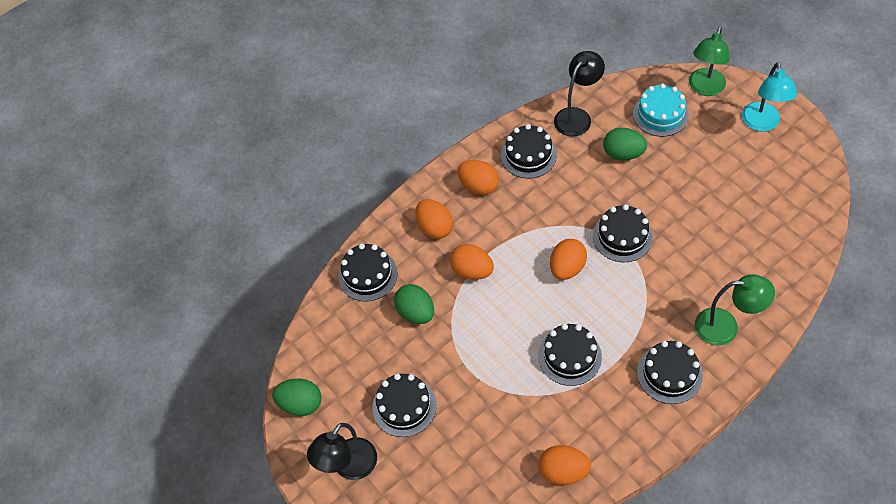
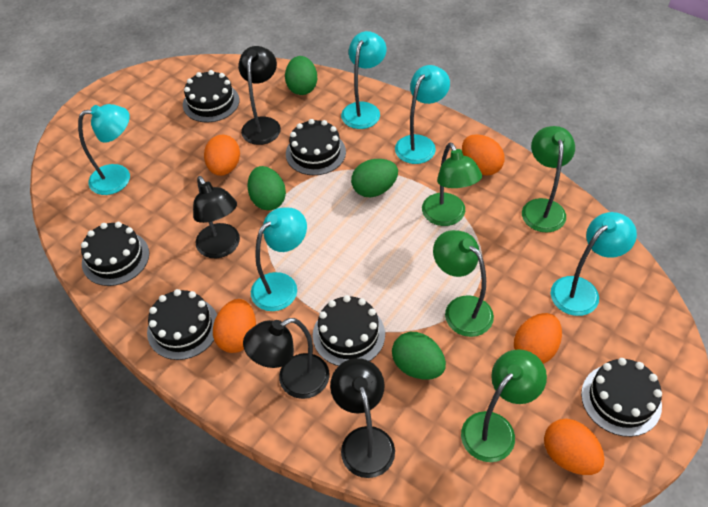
black lamp: [307,423,377,480] [554,51,605,137] = 2 -> [193,176,240,258] [238,46,281,145] [243,318,330,399] [330,358,395,478] = 4
green egg: [272,379,322,416] [394,284,434,324] [603,128,647,160] = 3 -> [247,166,286,211] [285,56,317,95] [351,159,398,198] [392,332,446,380] = 4
green lamp: [689,27,730,96] [695,274,775,345] = 2 -> [422,143,482,226] [433,230,494,337] [461,349,547,462] [522,126,575,233] = 4
turquoise cake: [633,83,689,137] = 1 -> none = 0
turquoise lamp: [742,62,797,132] = 1 -> [78,104,130,195] [251,208,307,311] [341,31,386,129] [395,65,450,164] [551,212,637,316] = 5

